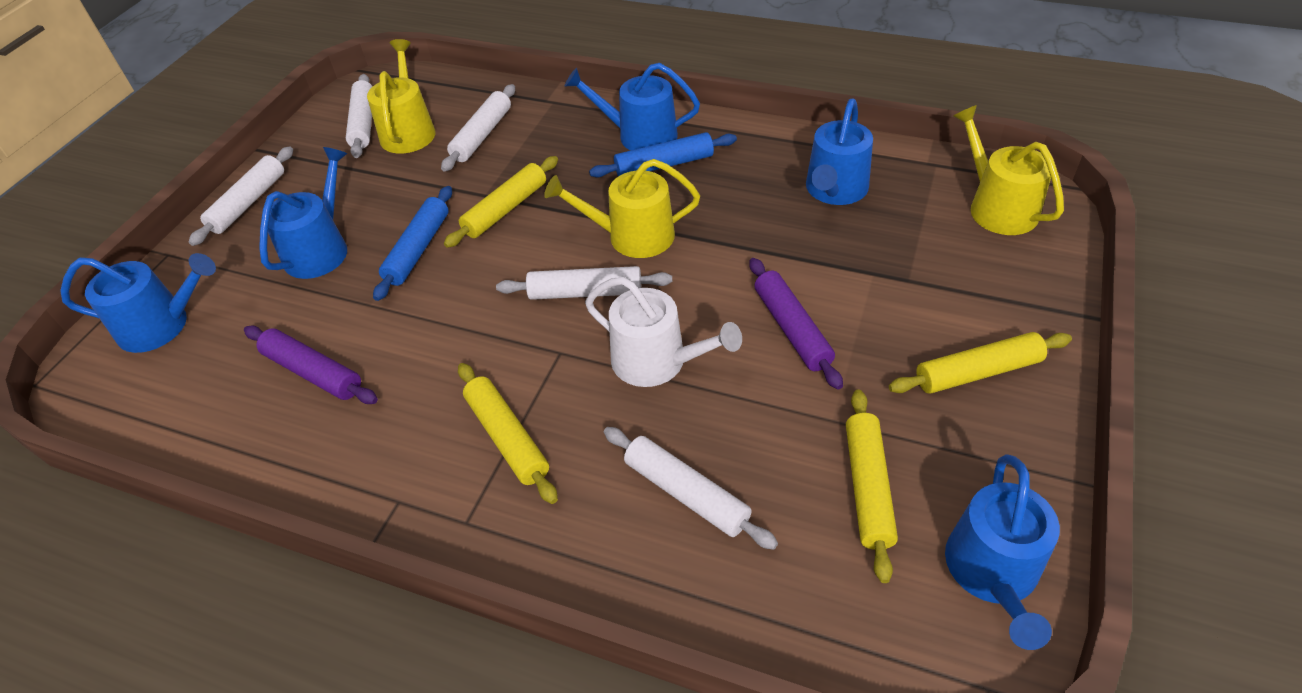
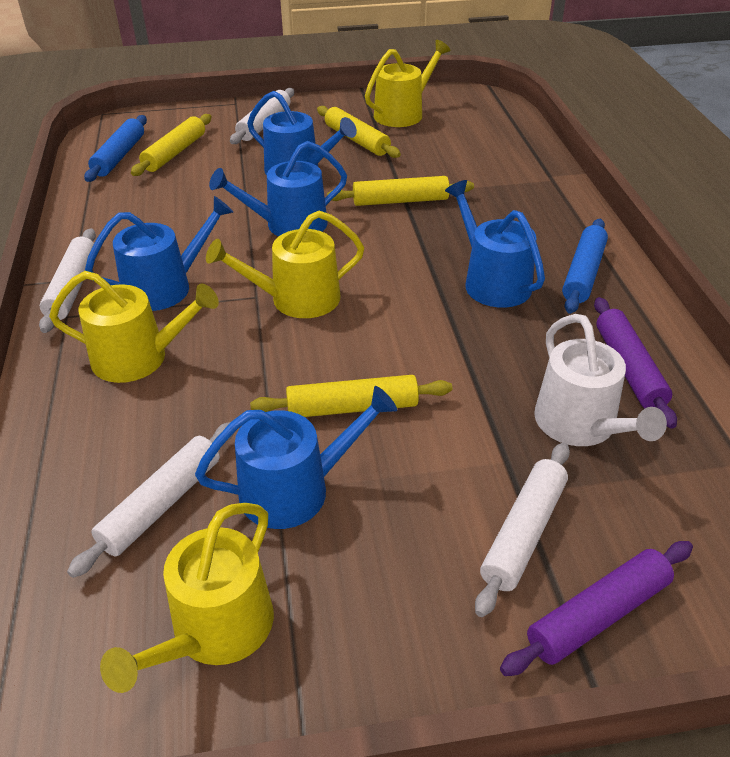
white rolling pin: [189,147,293,246] [346,74,373,158] [441,84,515,172] [496,266,672,300] [604,427,778,550] = 5 -> [39,228,96,333] [67,422,234,578] [230,88,294,144] [475,442,570,617] = 4
yellow watering can: [367,39,435,154] [544,159,700,258] [953,105,1064,235] = 3 -> [49,271,219,383] [100,503,274,693] [206,211,364,318] [365,40,450,127] = 4

